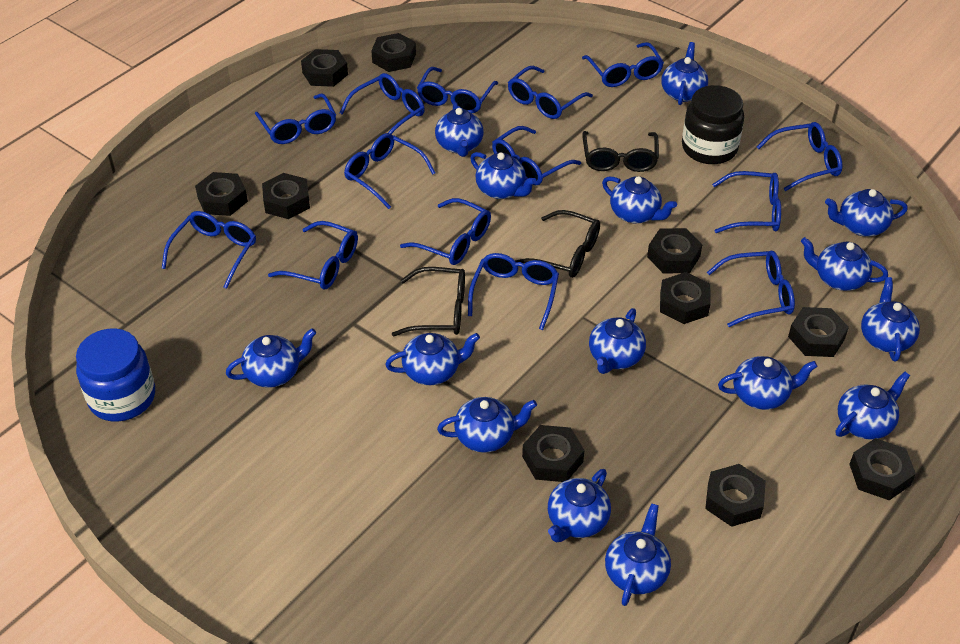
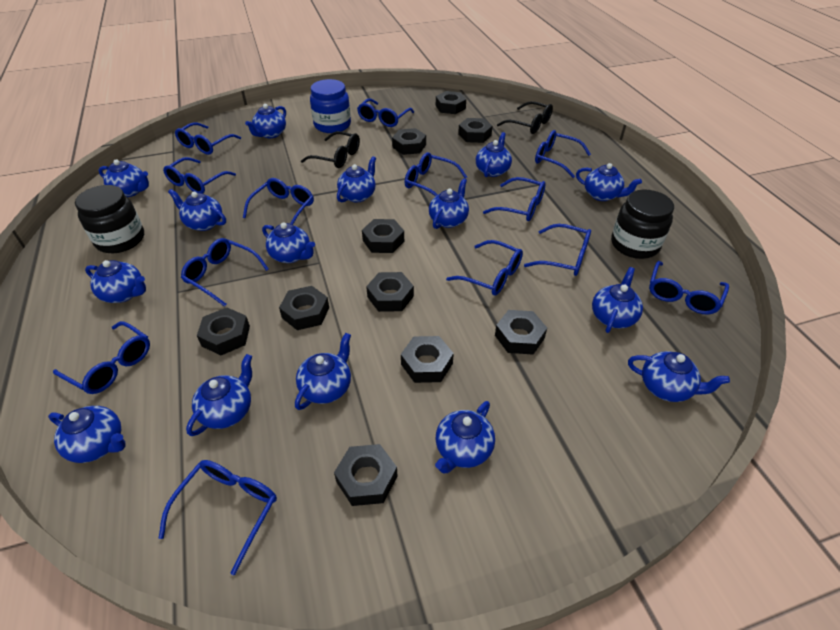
black glasses: [392,267,465,336] [515,210,600,278] [582,131,659,172] = 3 -> [301,131,360,168] [497,101,553,134] = 2
black jar: [682,85,744,164] = 1 -> [75,185,144,253] [611,190,674,259] = 2
blue glasses: [162,211,256,289] [255,93,336,144] [268,221,358,289] [340,73,425,134] [344,133,435,209] [400,198,491,265] [417,67,498,113] [468,253,559,330] [492,126,581,186] [508,66,593,119] [582,42,664,87] [707,251,795,327] [712,171,781,233] [757,122,843,191] = 14 -> [53,321,150,394] [159,460,277,575] [163,157,236,193] [175,122,241,155] [181,238,268,307] [243,178,314,225] [357,99,414,127] [404,152,467,197] [446,240,523,295] [483,177,546,221] [524,224,591,276] [535,130,591,178] [649,261,729,315] = 13

